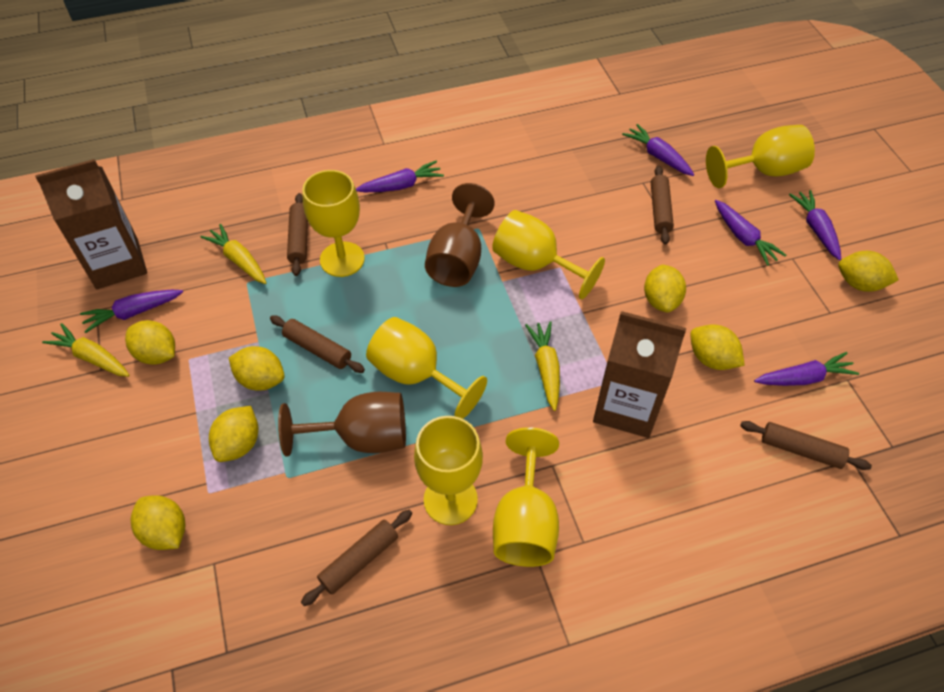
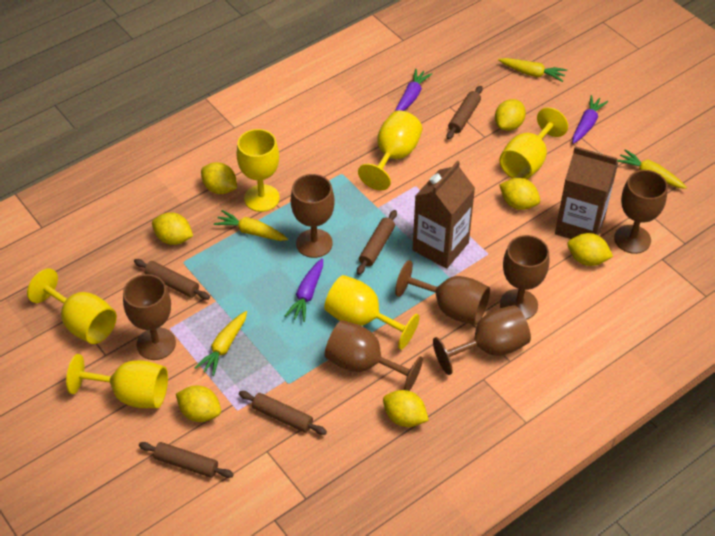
brown goblet: [278,392,406,456] [425,183,495,287] = 2 -> [123,274,176,360] [291,174,334,258] [325,320,423,391] [395,260,490,325] [433,305,531,375] [500,235,549,319] [614,170,668,254] = 7
purple carrot: [80,290,183,333] [356,161,444,192] [622,124,694,176] [715,200,786,266] [754,352,859,386] [789,190,841,260] = 6 -> [285,258,323,322] [395,69,432,111] [572,95,608,144] = 3
yellow carrot: [42,323,130,377] [200,224,266,284] [525,321,560,411] = 3 -> [195,311,247,376] [214,210,288,241] [498,58,567,82] [617,149,687,189] = 4

